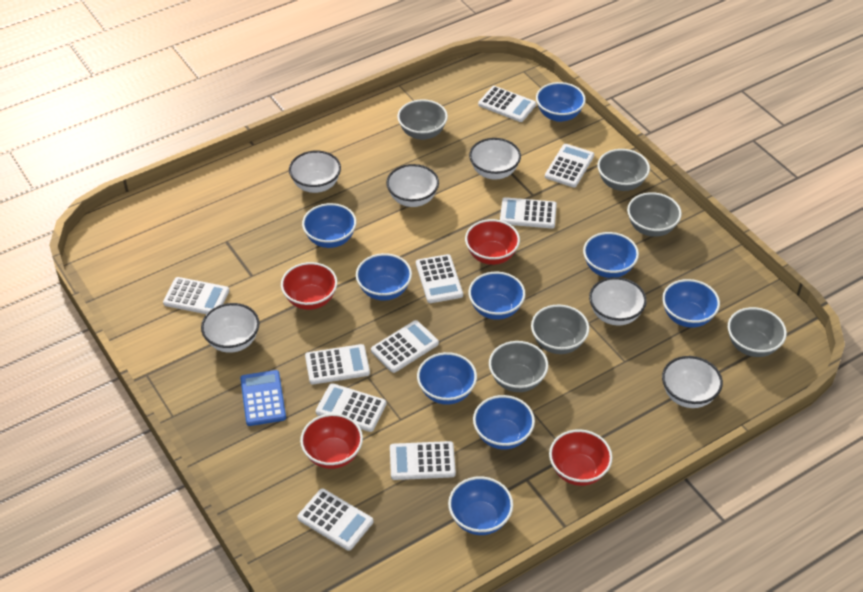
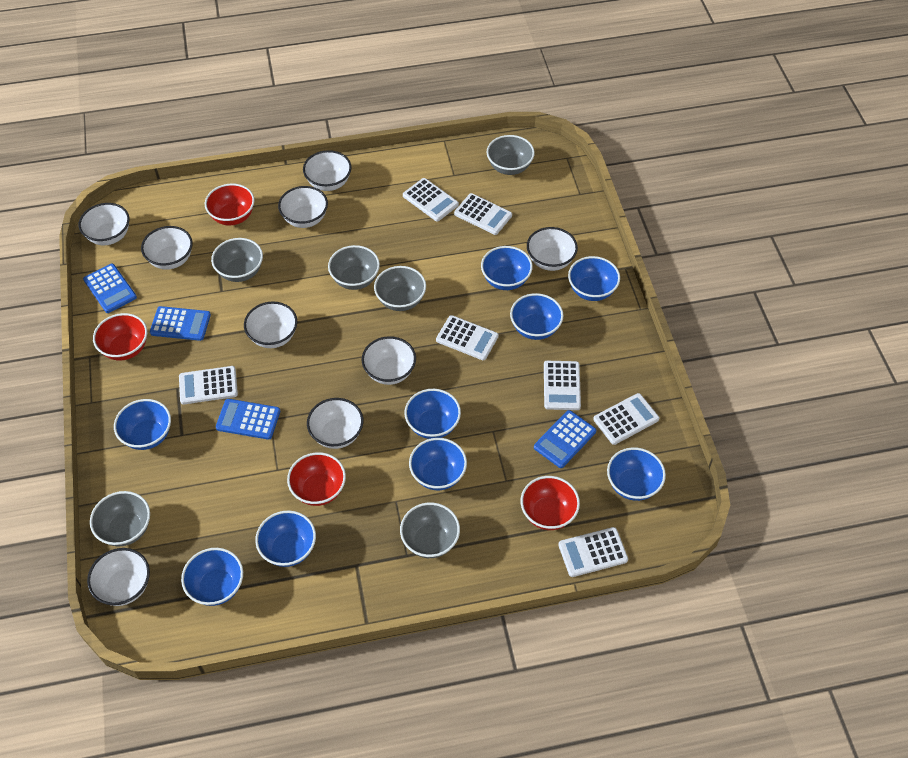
blue calculator: [240,370,286,426] = 1 -> [83,263,137,313] [150,306,211,341] [216,399,280,440] [534,410,596,468] = 4
white bowl: [201,303,260,353] [289,151,341,193] [386,164,439,207] [469,138,521,180] [589,277,647,325] [662,356,723,408] = 6 -> [79,203,129,245] [87,548,150,606] [141,226,193,270] [244,302,297,348] [278,186,328,228] [303,150,352,191] [307,398,363,449] [362,336,416,385] [527,227,578,271] = 9
white calculator: [163,277,229,314] [297,489,373,551] [305,344,370,384] [316,383,386,432] [371,320,439,373] [390,441,456,480] [416,254,463,303] [478,86,536,122] [500,197,557,229] [545,144,594,187] = 10 -> [179,366,238,404] [403,178,459,221] [436,315,498,360] [454,193,512,235] [544,361,581,410] [558,527,628,577] [593,393,659,445] = 7

